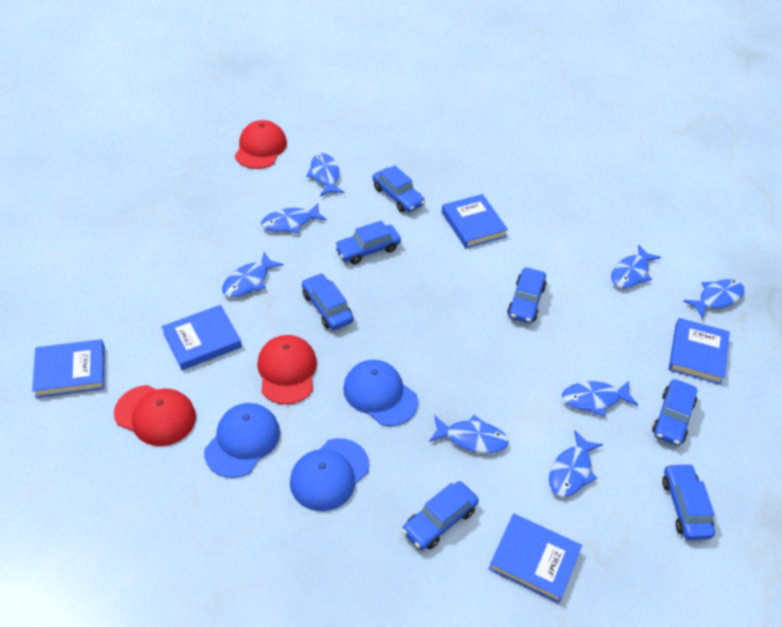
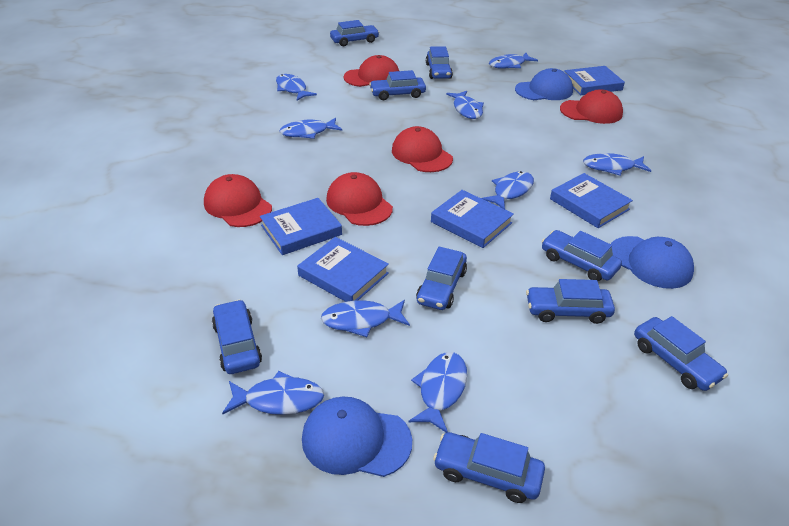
blue car: [302,273,354,330] [334,220,401,264] [372,166,425,212] [402,481,479,550] [507,267,547,323] [652,379,698,446] [662,463,715,540] = 7 -> [212,300,262,374] [330,20,379,46] [369,70,426,100] [416,247,467,310] [426,46,453,79] [433,432,545,503] [526,279,615,324] [541,230,622,281] [634,316,728,391] = 9
blue fish: [222,252,284,297] [261,203,327,233] [306,153,345,196] [429,415,509,453] [549,430,603,497] [562,381,638,417] [611,245,661,288] [683,279,745,319] = 8 -> [222,371,324,415] [276,74,317,101] [279,118,342,139] [321,300,410,337] [408,352,467,433] [446,91,484,119] [481,171,534,209] [489,53,538,69] [583,153,651,176] = 9
red cap: [114,385,196,446] [235,120,287,169] [257,335,317,405] = 3 -> [204,174,272,227] [326,172,393,226] [344,55,399,87] [392,126,453,172] [560,89,623,124] = 5

